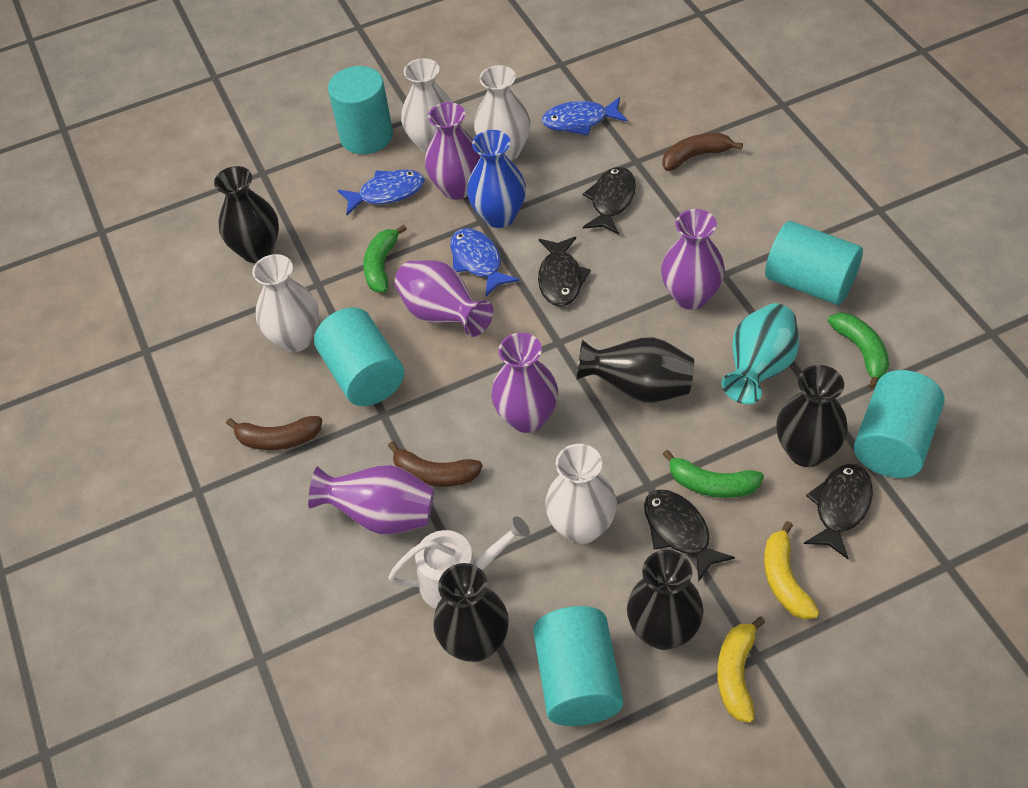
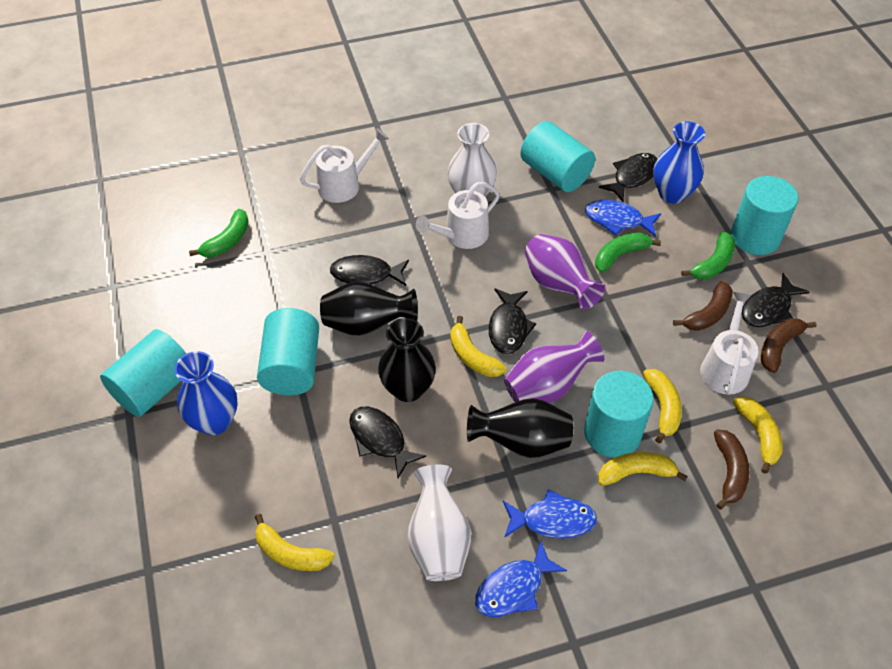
black fish: [538,236,591,307] [583,167,636,234] [644,490,735,582] [804,464,873,559] = 4 -> [330,255,409,286] [349,407,426,478] [489,288,536,354] [599,153,657,202] [742,273,810,327] = 5
black vase: [214,166,279,263] [433,563,509,662] [576,337,694,403] [627,550,704,650] [776,365,848,467] = 5 -> [320,282,418,336] [378,318,436,402] [467,398,573,458] = 3
blue vase: [467,130,526,228] = 1 -> [175,351,238,435] [653,121,705,204] = 2
purple vase: [308,465,434,535] [394,260,493,337] [425,102,481,200] [491,333,558,433] [661,209,725,310] = 5 -> [504,331,604,403] [525,234,605,309] = 2
turquoise vase: [721,303,799,404] = 1 -> none = 0
white vase: [252,254,319,352] [401,58,453,154] [474,65,531,161] [545,444,617,544] = 4 -> [408,464,471,581] [448,123,497,197] = 2
white watering can: [388,516,530,609] = 1 -> [300,128,389,203] [416,182,500,249] [700,292,758,395] = 3
yellow banana: [717,616,765,723] [764,521,819,620] = 2 -> [255,514,335,571] [450,316,506,377] [598,452,688,486] [643,369,682,443] [733,396,783,474] = 5

